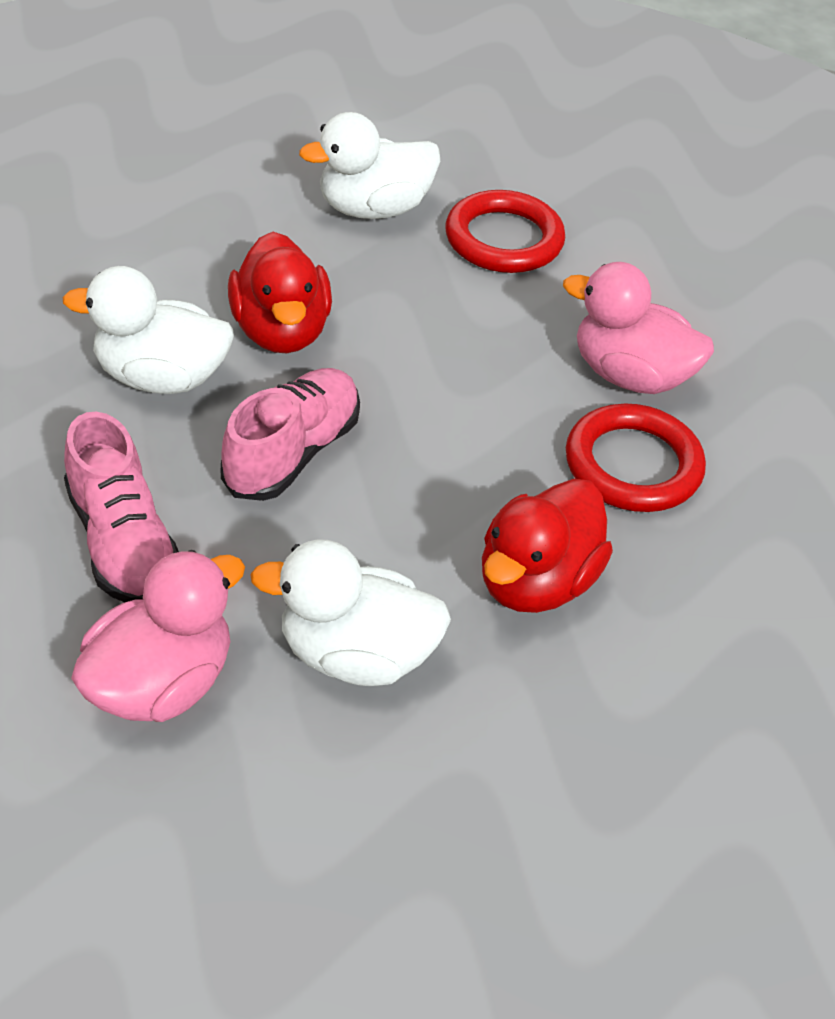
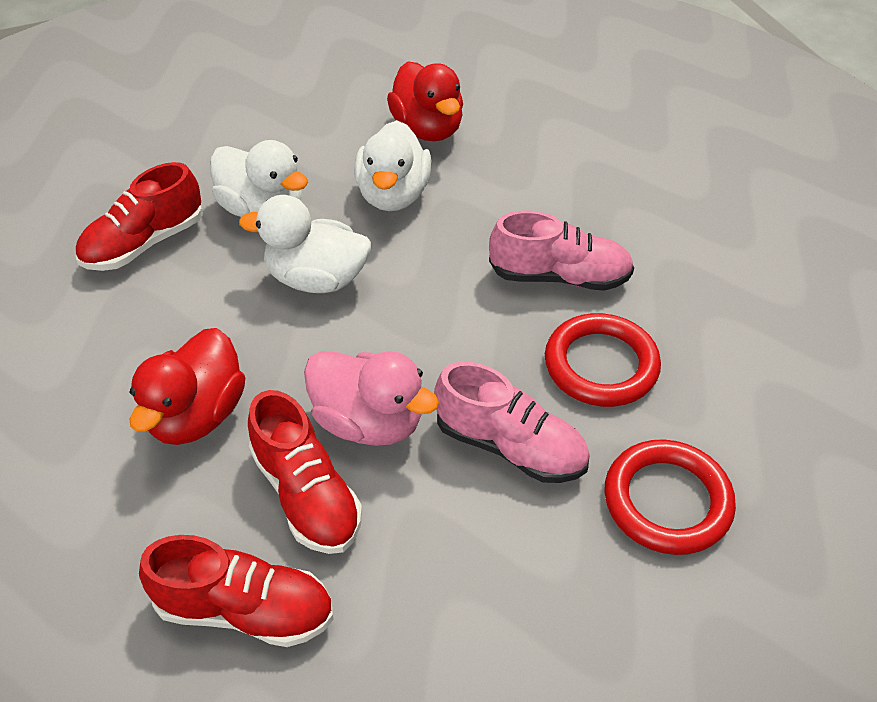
pink duck: [71,550,245,722] [563,262,714,394] = 2 -> [304,351,439,446] = 1
red shoe: none = 0 -> [75,162,203,271] [139,535,334,647] [248,390,362,554] = 3

